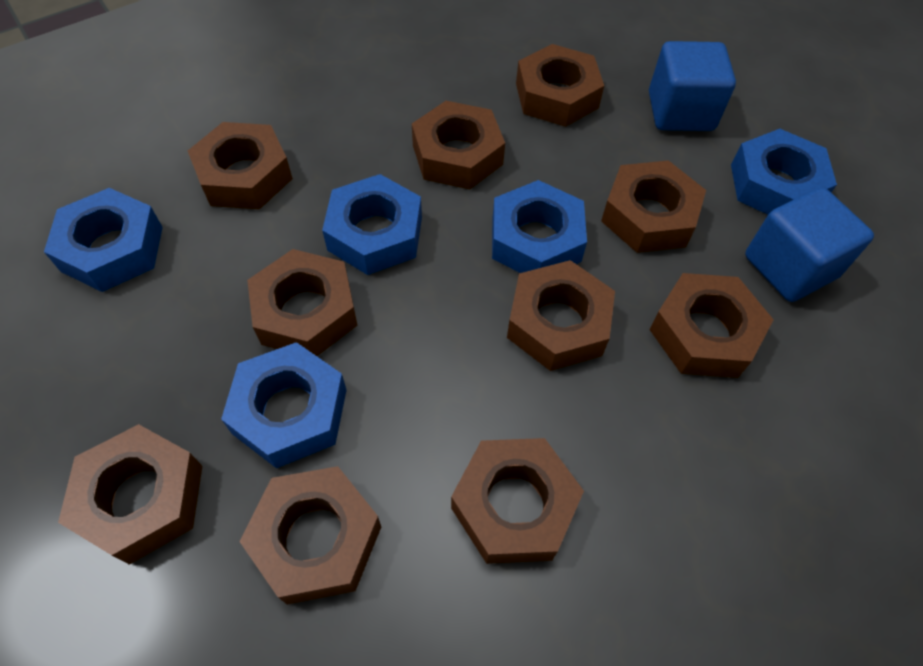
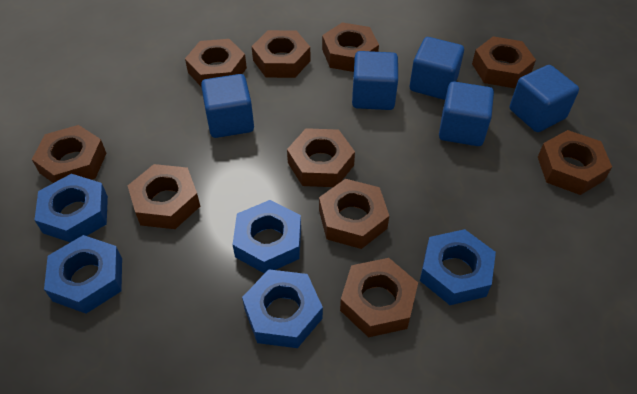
blue cube: [649,41,736,131] [745,187,874,302] = 2 -> [201,74,254,138] [352,51,398,110] [410,37,464,100] [439,82,494,146] [510,65,579,132] = 5

